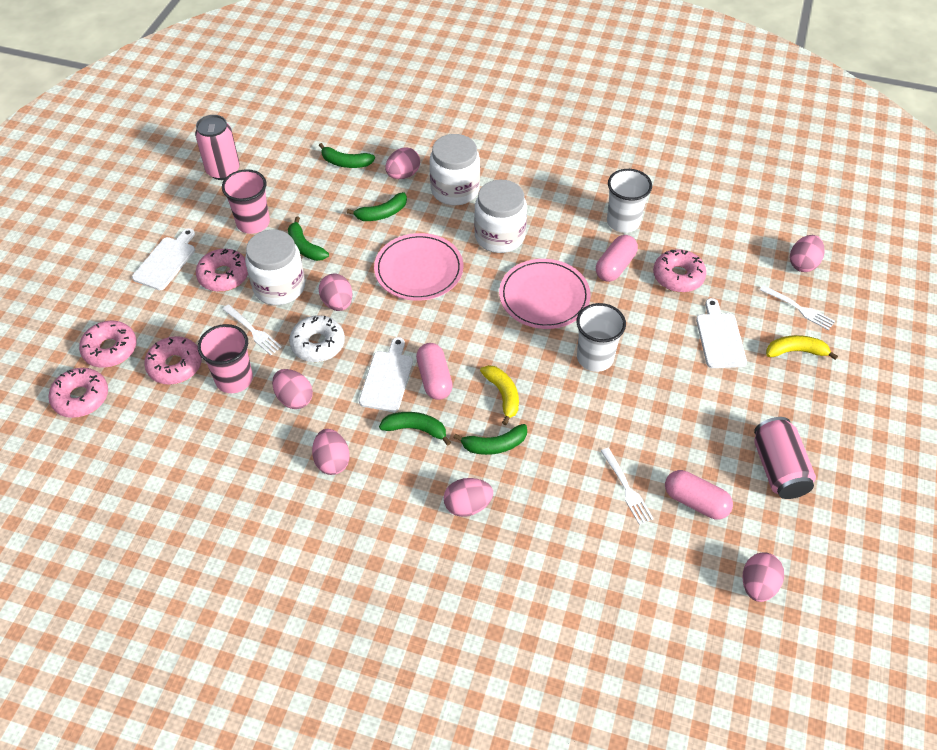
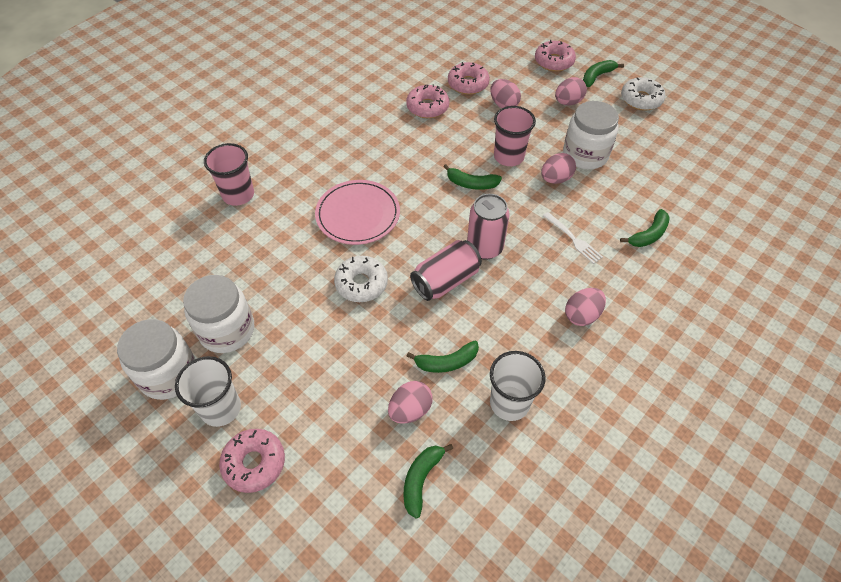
pink capsule: [416,343,453,400] [596,235,638,282] [665,470,733,519] = 3 -> none = 0
pink donut: [48,368,108,418] [79,321,137,368] [144,336,202,385] [196,249,248,292] [653,249,706,292] = 5 -> [219,429,285,493] [406,84,449,118] [448,62,490,95] [535,40,576,72] = 4
pink egg: [272,369,313,409] [312,429,350,475] [319,273,352,311] [385,147,420,179] [444,478,493,517] [743,552,784,602] [790,235,824,272] = 7 -> [388,381,432,424] [490,79,521,108] [541,153,576,184] [555,77,587,105] [565,288,606,326] = 5
pink plate: [374,233,463,301] [499,259,591,329] = 2 -> [315,180,400,245] = 1
white cutting board: [132,228,195,290] [359,337,413,412] [696,298,747,368] = 3 -> none = 0
white donut: [289,315,345,362] = 1 -> [334,256,388,302] [621,77,666,111] = 2
white fork: [223,304,282,355] [601,448,654,525] [760,285,835,330] = 3 -> [543,212,603,264] = 1
yellow banana: [480,365,519,425] [766,335,838,360] = 2 -> none = 0

